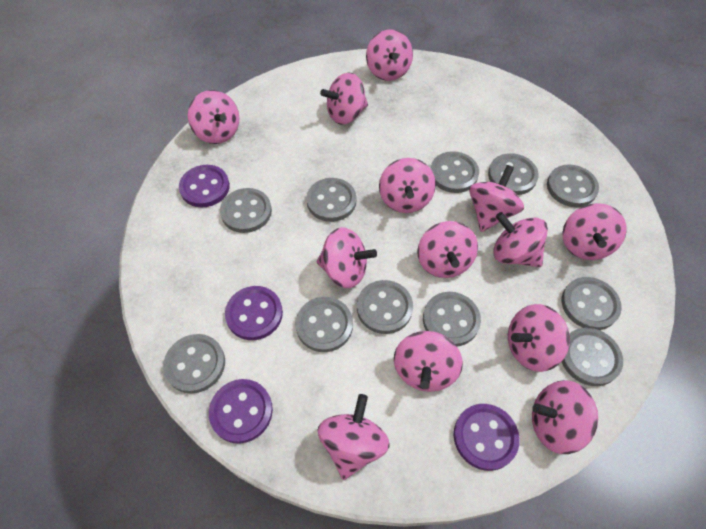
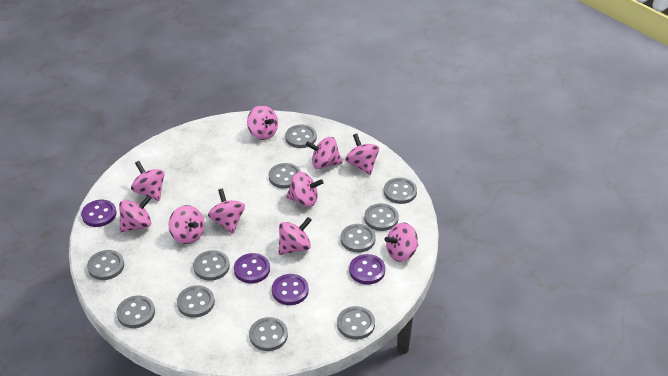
pink spinning top: [188,90,240,144] [317,227,377,288] [318,394,390,480] [320,72,368,125] [366,30,413,81] [379,158,436,213] [394,331,463,392] [417,221,478,278] [469,165,524,232] [493,212,548,267] [508,304,570,372] [532,380,598,454] [562,203,627,260] = 13 -> [119,195,151,233] [131,161,165,201] [168,205,205,244] [208,189,245,234] [247,105,278,140] [278,217,312,255] [286,172,324,207] [306,137,343,169] [346,134,379,175] [384,223,418,262] = 10

